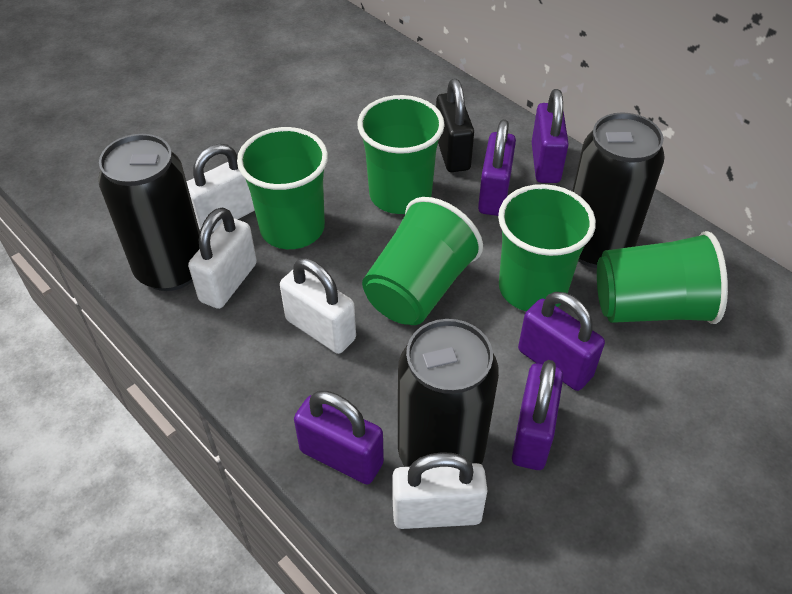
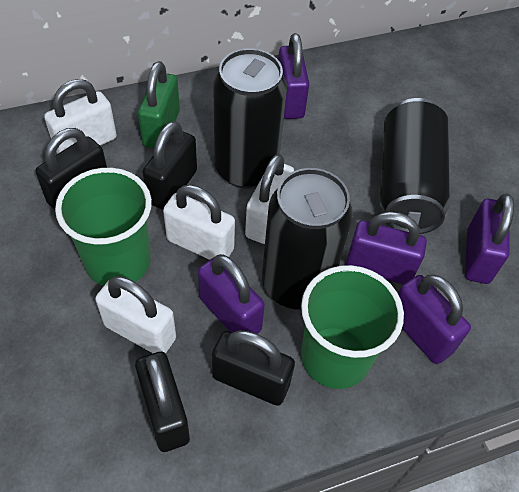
black padlock: [436,78,474,172] = 1 -> [35,128,107,210] [135,352,190,452] [143,121,197,210] [212,330,295,406] = 4
green cup: [237,127,328,249] [357,95,445,214] [362,197,483,325] [498,184,596,311] [597,231,728,324] = 5 -> [55,168,152,286] [301,265,404,389] = 2
green padlock: none = 0 -> [138,61,180,148] = 1

